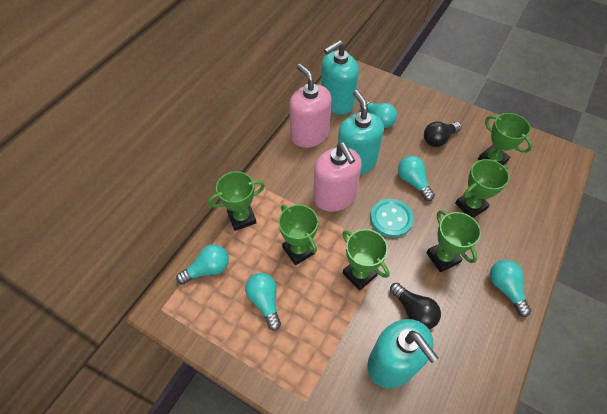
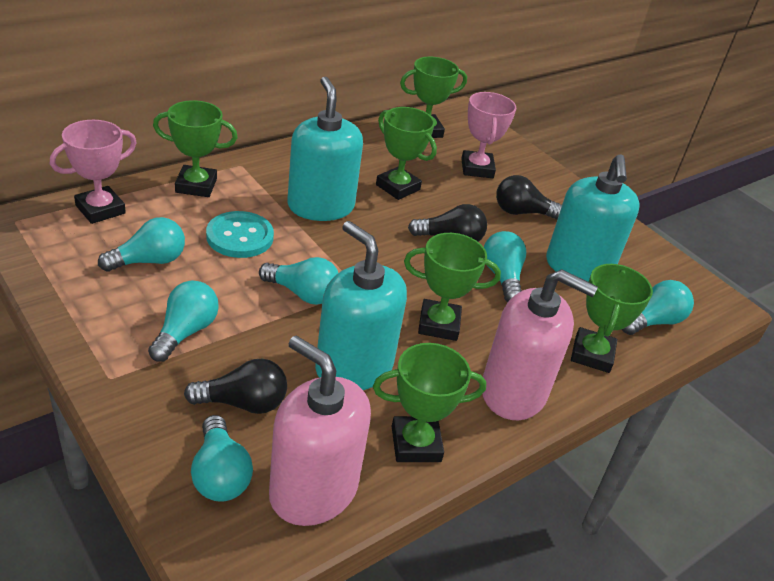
black light bulb: [390,283,441,329] [424,122,462,147] = 2 -> [184,359,287,414] [408,204,487,242] [496,175,562,220] = 3
pink trophy: none = 0 -> [50,120,137,224] [461,92,516,178] = 2
turquoise light bulb: [176,244,229,285] [245,273,281,331] [360,99,397,128] [398,156,435,201] [490,260,531,317] = 5 -> [98,217,185,272] [148,281,219,362] [191,415,253,502] [259,257,338,305] [484,231,526,302] [622,280,694,335] = 6

